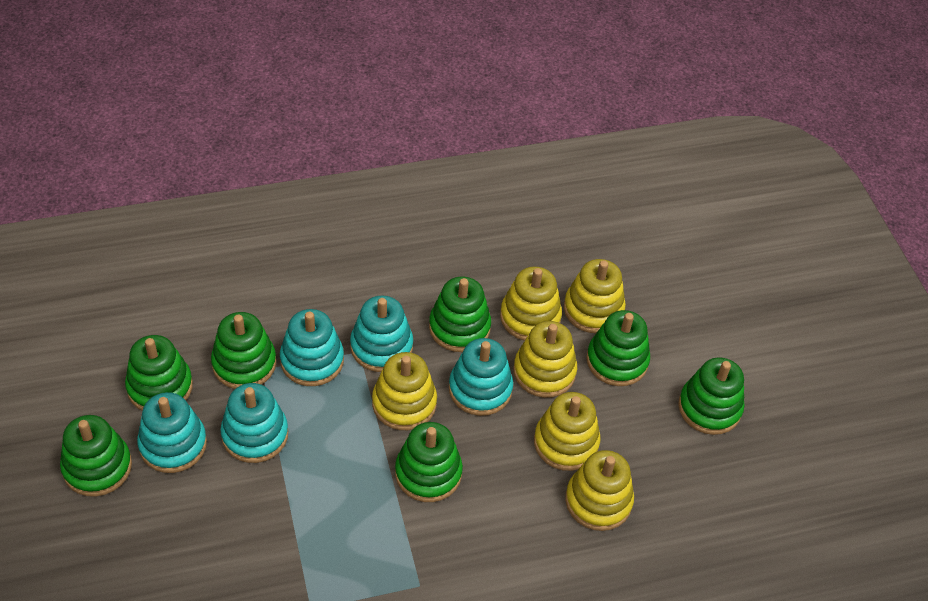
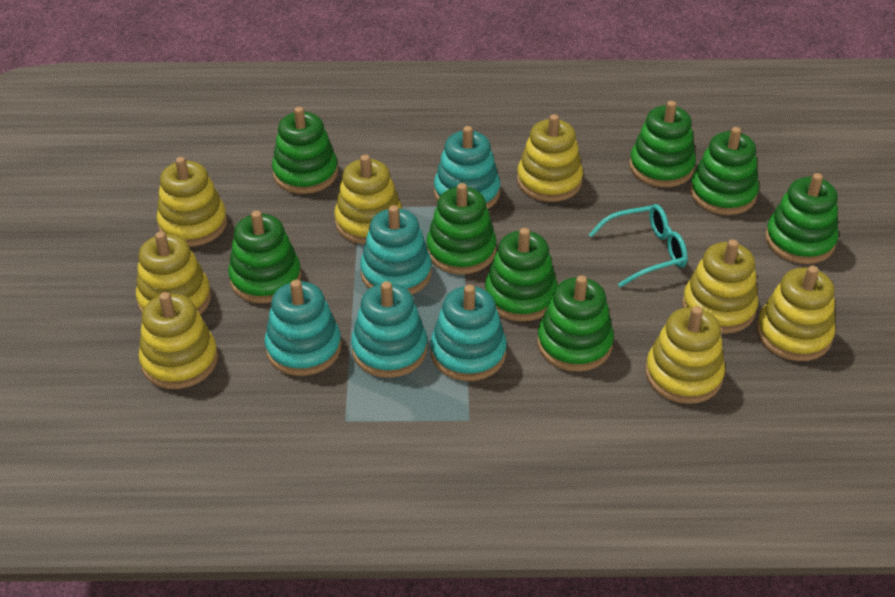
green stacking toy: [60,415,132,497] [125,335,193,411] [211,312,276,389] [395,422,463,502] [429,277,491,352] [586,310,650,386] [678,357,744,435] = 7 -> [228,211,302,303] [272,107,338,194] [426,183,496,274] [485,228,558,322] [537,275,614,372] [629,101,696,187] [690,127,759,215] [765,173,838,264] = 8
turquoise glasses: none = 0 -> [589,204,688,287] = 1
yellow stacking toy: [372,352,437,430] [500,267,562,341] [513,321,577,398] [534,392,600,471] [564,259,626,333] [565,450,634,531] = 6 -> [136,231,211,315] [139,292,218,389] [156,157,227,247] [334,155,402,244] [517,114,583,202] [645,306,725,404] [682,239,758,334] [756,266,835,361] = 8

